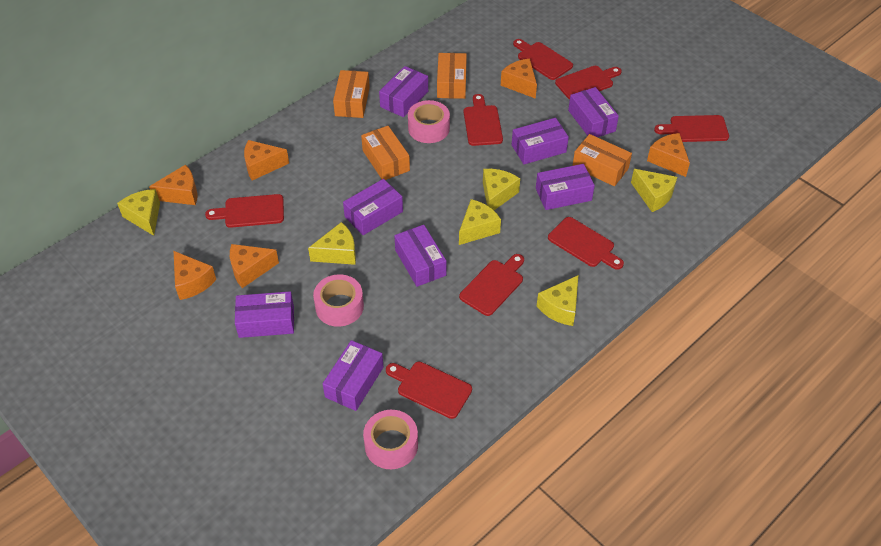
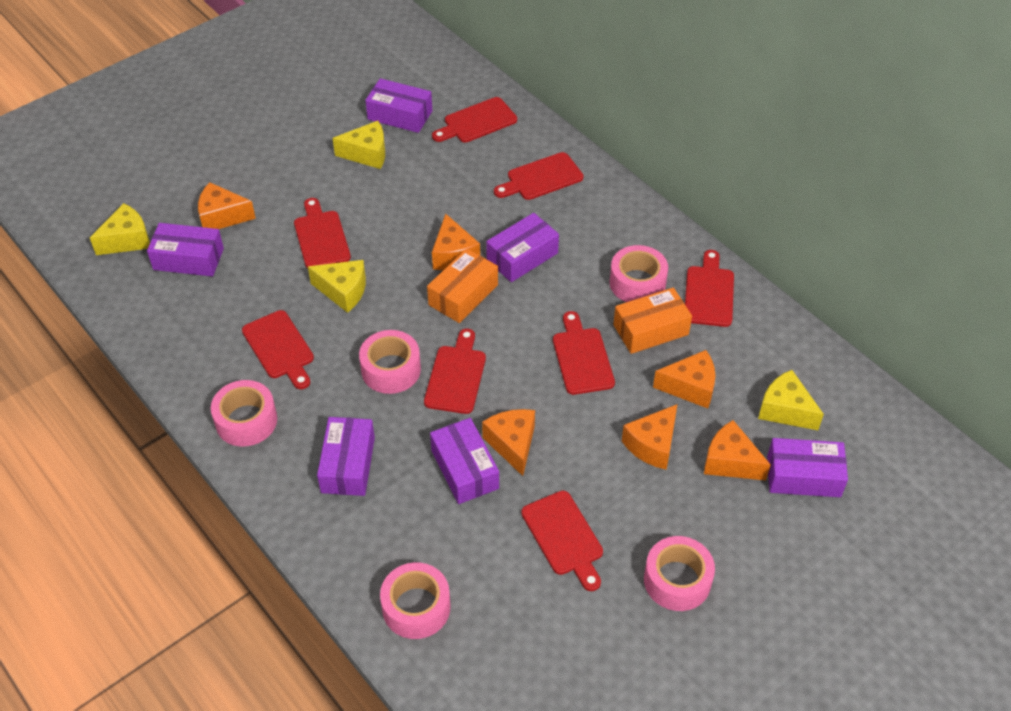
orange box: [333,70,370,118] [361,126,410,180] [437,53,467,99] [573,134,632,186] = 4 -> [427,249,498,323] [613,288,692,354] = 2
pink tape: [313,274,364,327] [363,410,418,469] [408,100,450,143] = 3 -> [211,380,277,446] [359,330,421,394] [380,562,451,639] [609,245,668,302] [644,536,715,611] = 5
purple box: [235,291,294,338] [323,340,383,411] [343,179,403,235] [379,66,428,117] [394,225,446,287] [512,118,569,164] [536,164,595,210] [568,87,619,137] = 8 -> [147,223,224,276] [317,417,375,496] [365,78,432,133] [430,418,499,504] [486,213,559,282] [767,438,848,497] = 6
yellow cheese: [117,189,160,236] [308,222,356,265] [459,199,501,245] [483,169,520,210] [537,275,578,326] [631,169,677,212] = 6 -> [90,203,150,255] [308,260,366,313] [333,121,385,169] [758,370,824,430] = 4

